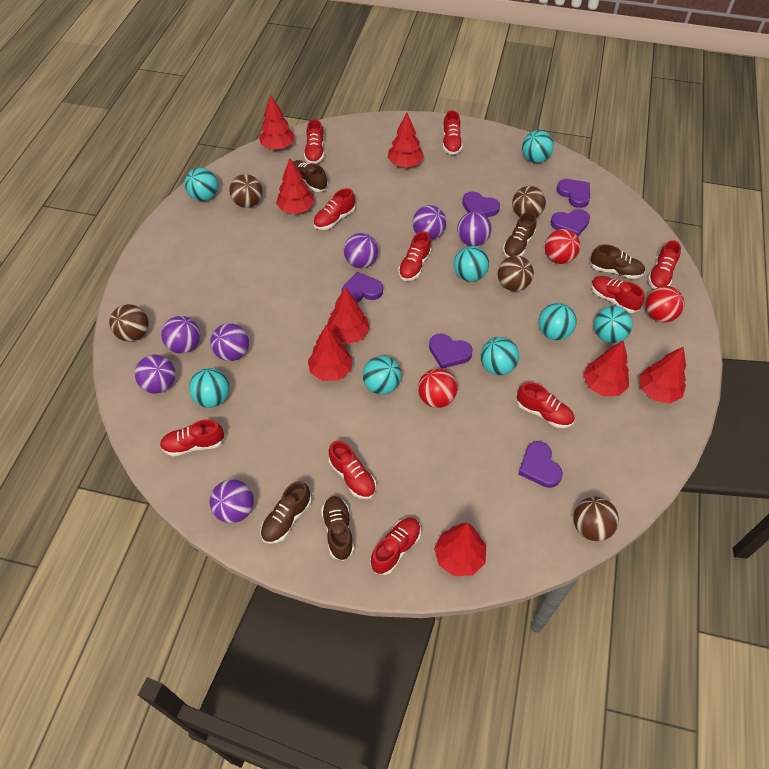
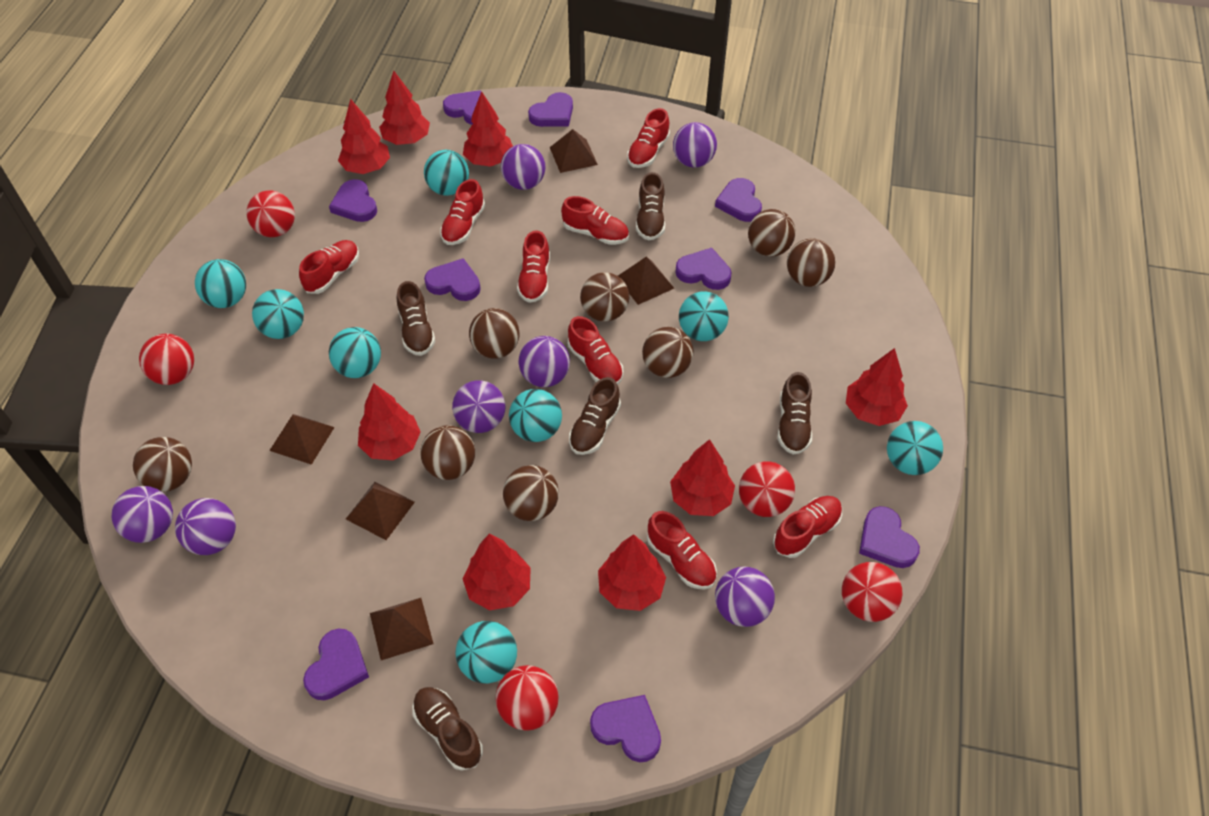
brown ball: [109,304,149,342] [229,174,263,208] [498,255,534,291] [512,186,546,218] [573,496,619,541] = 5 -> [133,437,192,492] [420,425,475,480] [469,308,520,359] [503,465,559,521] [580,272,629,322] [642,327,693,378] [748,209,796,257] [787,239,836,287] = 8
brown pyramid: none = 0 -> [269,414,335,465] [346,482,415,540] [370,598,433,660] [550,129,598,173] [618,257,674,305] = 5
purple heart: [341,272,383,303] [429,333,473,369] [462,192,500,217] [518,441,563,488] [550,209,590,236] [556,179,590,208] = 6 -> [303,629,369,700] [329,179,377,222] [424,258,481,301] [443,90,481,125] [528,92,573,127] [590,695,661,762] [675,248,731,290] [715,178,762,222] [859,506,920,568] = 9
red ball: [418,369,457,408] [545,229,580,264] [645,286,685,323] = 3 -> [139,334,194,385] [247,190,295,237] [496,665,559,731] [739,461,795,517] [842,562,902,622] = 5
red shoe: [160,419,225,456] [304,119,324,164] [313,188,355,230] [329,440,376,499] [370,518,421,575] [398,231,431,281] [443,110,463,155] [517,382,574,428] [591,276,645,313] [648,240,681,289] = 10 -> [299,240,359,294] [440,179,485,245] [517,230,550,303] [561,196,629,245] [568,316,623,385] [627,108,670,168] [647,511,717,590] [773,496,842,558] = 8

